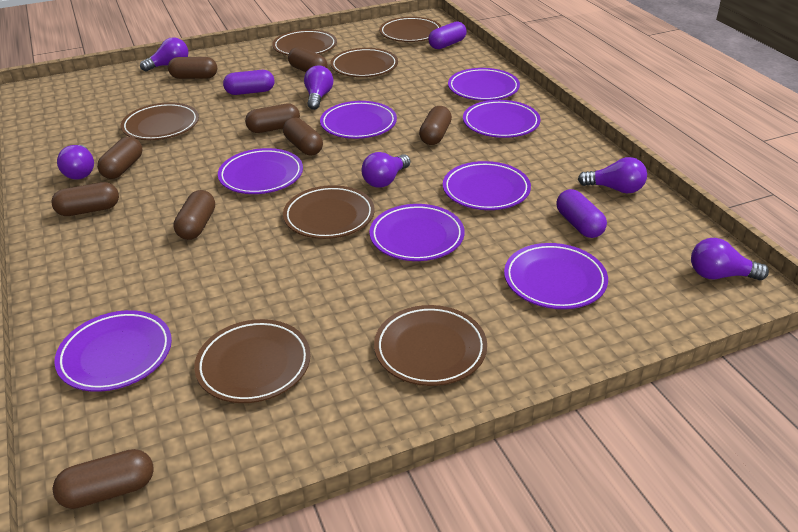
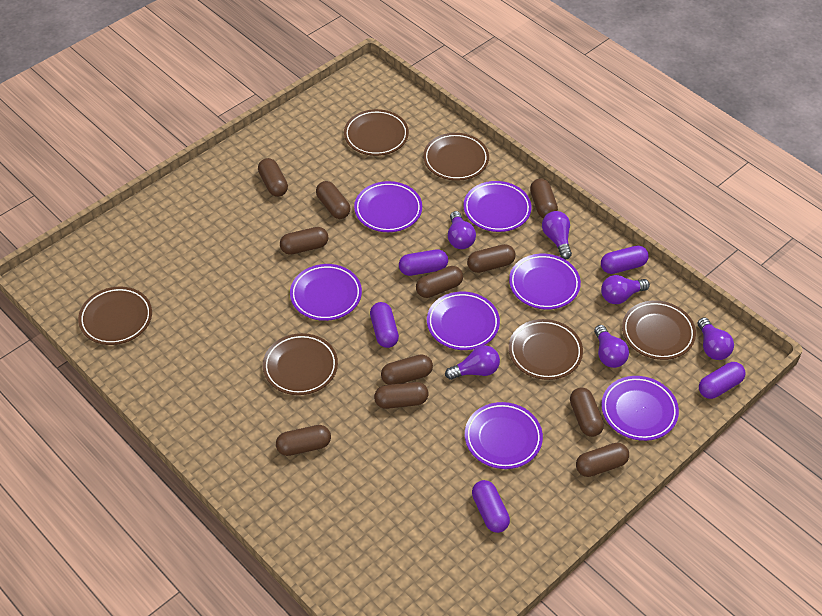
brown capsule: [51,182,119,216] [53,449,154,509] [97,137,142,179] [168,57,217,79] [173,190,215,240] [245,104,300,133] [283,117,323,156] [288,47,328,72] [419,106,452,145] = 9 -> [258,158,288,197] [276,425,331,456] [280,227,329,255] [316,181,350,219] [374,382,428,409] [381,354,433,385] [416,266,463,298] [467,244,516,273] [530,179,558,219] [570,387,604,437] [576,443,629,477] = 11
brown plate: [121,103,199,140] [194,319,310,403] [272,30,337,55] [283,185,375,239] [330,48,398,77] [374,305,487,386] [379,17,441,42] = 7 -> [78,287,152,345] [263,333,338,395] [344,109,409,156] [423,133,489,181] [509,319,583,380] [622,300,696,360] = 6
purple capsule: [223,70,274,95] [429,21,467,49] [557,189,607,238] = 3 -> [370,302,399,348] [399,249,448,276] [472,480,510,533] [601,246,649,274] [699,362,745,399] = 5
purple plate: [54,310,172,392] [218,148,303,194] [320,101,397,139] [369,204,465,261] [443,161,531,210] [448,68,520,101] [463,100,540,138] [504,243,608,309] = 8 -> [290,264,362,321] [354,181,422,232] [427,292,500,350] [463,181,532,232] [465,402,543,469] [509,254,581,310] [601,376,679,441] = 7

